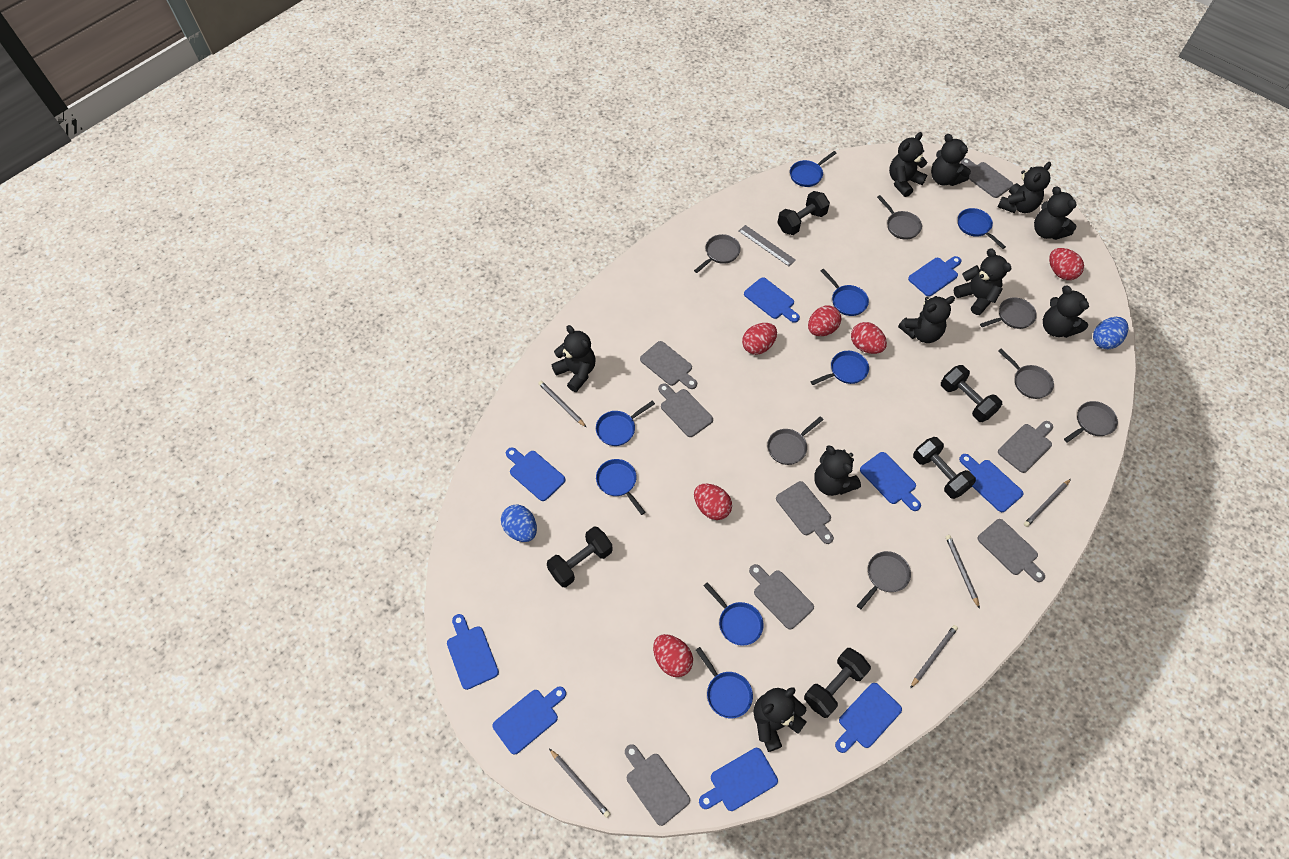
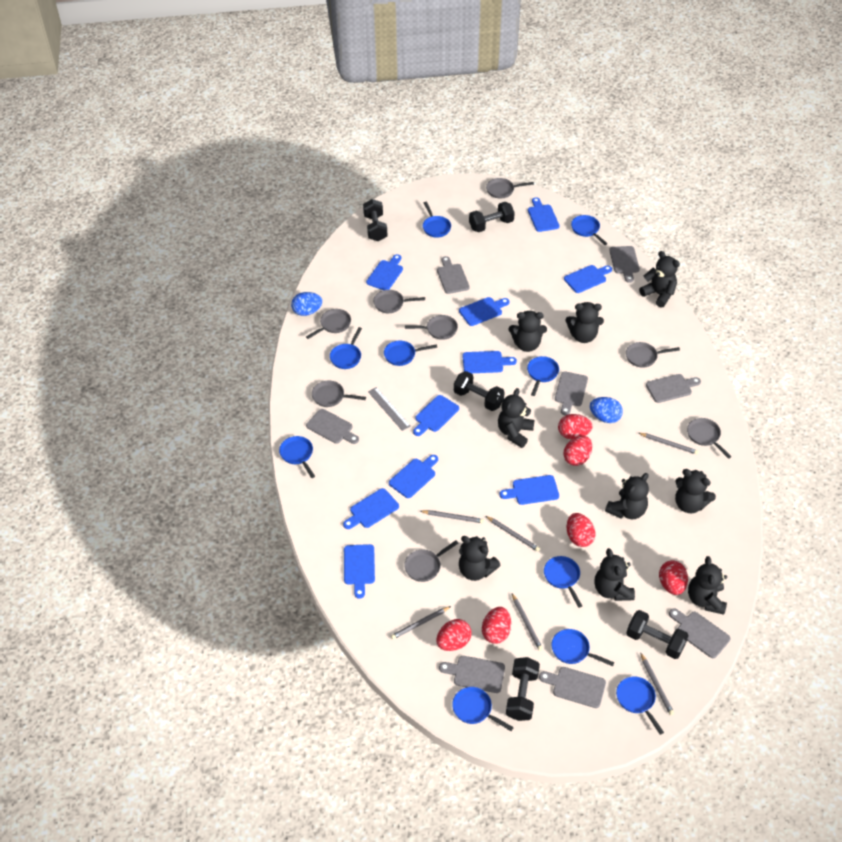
black teddy bear: [552,325,596,392] [753,687,807,752] [814,445,861,496] [889,132,927,197] [898,296,955,343] [931,134,971,186] [954,248,1011,315] [998,162,1051,213] [1034,186,1077,240] [1043,286,1089,338] = 10 -> [459,536,501,581] [498,388,534,448] [509,311,547,352] [566,302,604,343] [594,548,635,601] [605,473,649,519] [639,251,680,308] [675,469,716,513] [688,556,727,615] = 9
blue cutting board: [447,614,499,690] [492,686,566,755] [506,447,566,501] [699,748,778,811] [744,277,800,323] [835,683,902,753] [860,452,921,511] [908,256,962,297] [959,454,1024,512] = 9 -> [343,488,399,529] [344,544,375,599] [366,254,403,290] [389,455,438,498] [413,395,459,436] [459,297,509,326] [462,351,517,373] [500,475,559,505] [528,197,559,232] [564,265,612,293] = 10
blue pan: [596,400,655,446] [596,459,646,515] [696,647,753,718] [703,582,764,646] [790,151,837,187] [810,351,869,385] [821,269,869,316] [958,208,1006,249] = 8 -> [279,436,315,478] [330,327,362,369] [384,341,437,366] [423,202,451,238] [452,687,514,731] [527,356,559,396] [544,556,582,608] [552,629,614,666] [571,215,607,245] [616,676,664,735] = 10
grey pan: [694,234,741,273] [767,416,824,465] [857,551,911,609] [877,195,922,240] [980,297,1037,329] [998,349,1054,399] [1064,401,1118,442] = 7 -> [306,309,351,339] [312,381,366,407] [373,290,425,313] [404,540,459,582] [405,315,458,340] [486,178,534,199] [626,342,680,368] [687,418,731,459] = 8
grey pencil: [538,381,586,427] [549,749,610,818] [910,625,958,688] [946,535,980,609] [1024,479,1071,527] = 5 -> [391,606,451,639] [421,510,484,523] [486,516,540,552] [512,593,543,651] [639,433,698,454] [640,652,674,715] = 6

